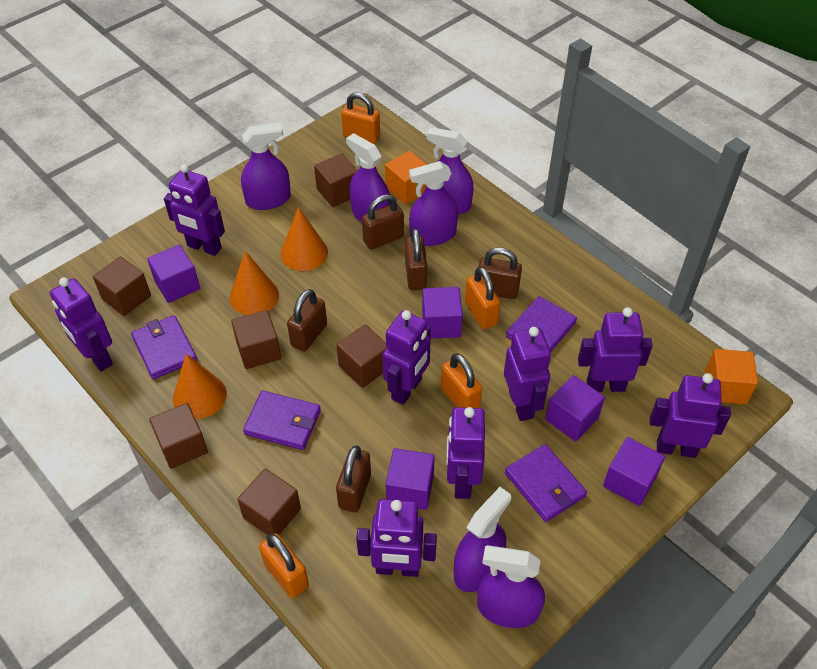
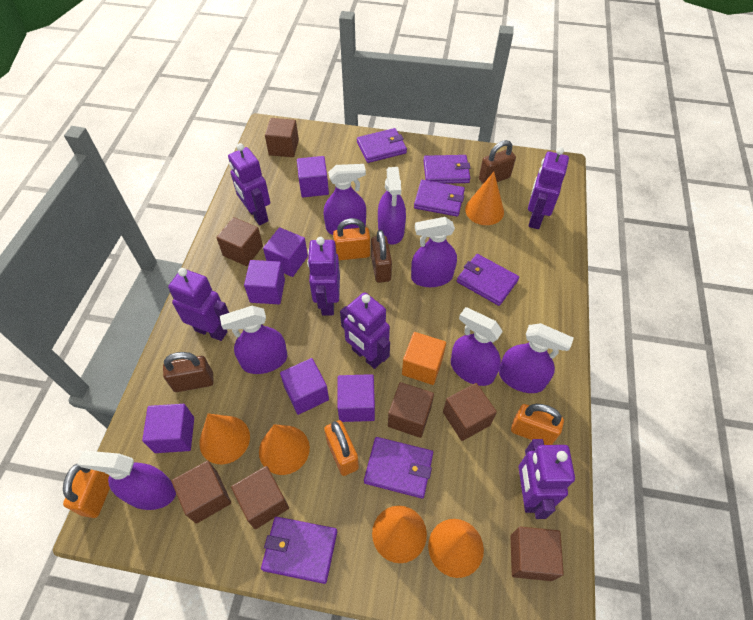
brown cube: [93,256,151,316] [149,403,208,469] [231,310,281,369] [237,469,301,535] [314,153,358,207] [337,324,387,388] = 6 -> [172,461,231,524] [216,217,263,266] [231,466,289,529] [265,118,299,157] [388,382,434,438] [443,383,497,441] [511,527,564,581] = 7
brown padlock: [287,289,327,352] [336,445,371,512] [362,194,404,250] [405,228,427,290] [478,247,522,299] = 5 -> [163,352,214,392] [371,230,392,283] [479,140,516,184] = 3
orange cone: [173,354,227,419] [230,251,279,315] [281,207,328,271] = 3 -> [199,414,250,464] [259,424,310,475] [372,506,427,563] [428,519,484,578] [465,172,504,225] = 5
orange cube: [385,151,427,205] [705,349,758,404] = 2 -> [402,332,446,385] = 1
purple cube: [147,245,200,303] [386,448,435,510] [422,287,463,339] [545,375,605,442] [603,437,665,506] = 5 -> [142,404,194,453] [244,260,285,304] [263,227,308,277] [280,358,329,415] [297,156,329,197] [337,374,375,422] = 6
purple robot: [50,277,113,372] [164,164,225,256] [356,499,437,577] [382,310,431,405] [446,407,485,499] [504,327,551,421] [578,307,653,392] [650,373,731,458] = 8 -> [168,268,229,341] [228,143,270,225] [307,237,340,315] [340,292,390,369] [519,439,575,519] [528,147,569,229] = 6
purple spray bottle: [241,123,291,210] [346,133,390,222] [409,161,458,246] [426,127,474,214] [454,487,511,592] [477,545,545,628] = 6 -> [77,451,176,510] [220,306,287,374] [324,164,366,235] [378,167,406,245] [411,217,457,287] [451,307,503,386] [499,323,574,393] = 7
purple wallet: [131,315,197,379] [243,390,321,450] [505,444,587,522] [506,296,577,351] = 4 -> [261,517,337,584] [357,128,407,163] [364,437,433,499] [414,180,465,217] [423,155,470,184] [457,254,519,306] = 6

